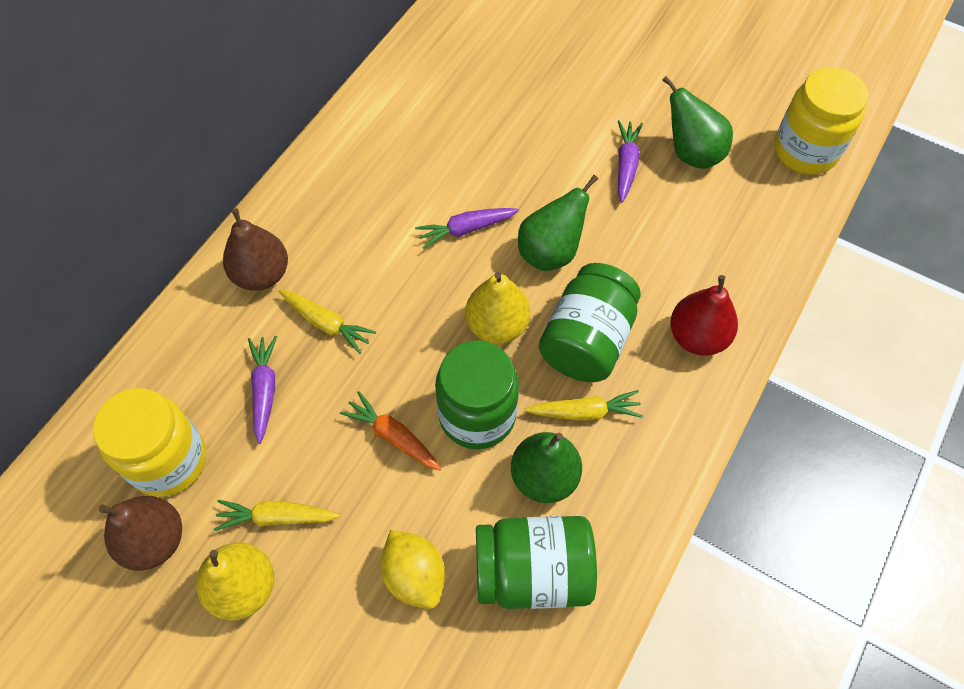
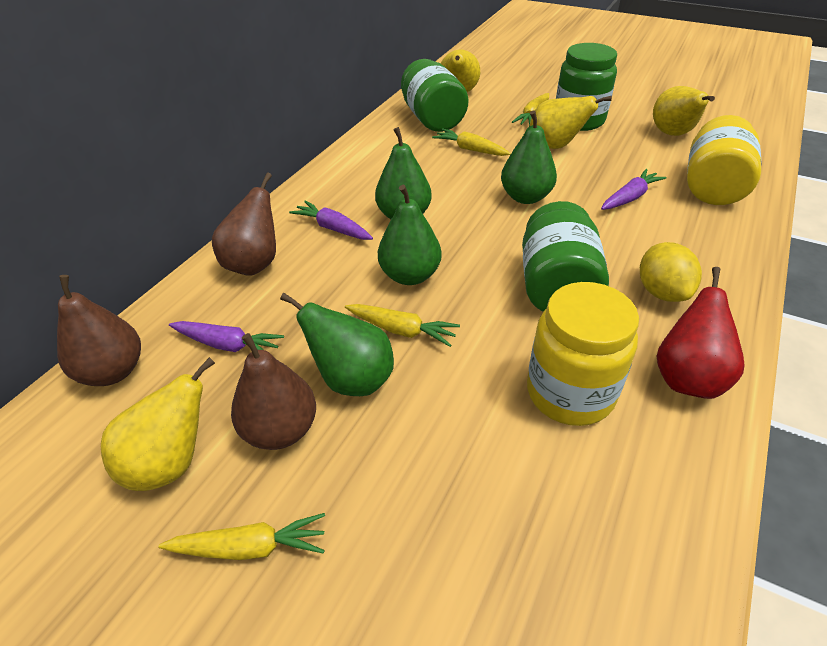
brown pear: [99,496,182,571] [223,208,288,291] = 2 -> [57,275,141,386] [212,173,276,276] [231,333,316,450] = 3
green pear: [511,432,582,503] [518,175,598,271] [662,76,733,169] = 3 -> [280,293,394,396] [375,127,432,219] [378,185,442,285] [501,111,557,204] = 4
orange carrot: [340,391,442,470] = 1 -> none = 0
yellow carrot: [214,500,340,531] [279,290,376,354] [524,390,643,421] = 3 -> [158,513,325,560] [345,304,460,347] [432,128,511,156] [512,93,549,126] = 4
yellow pear: [196,542,274,621] [465,272,530,344] = 2 -> [101,357,215,491] [441,50,480,92] [530,96,612,149] [653,86,715,136] = 4

